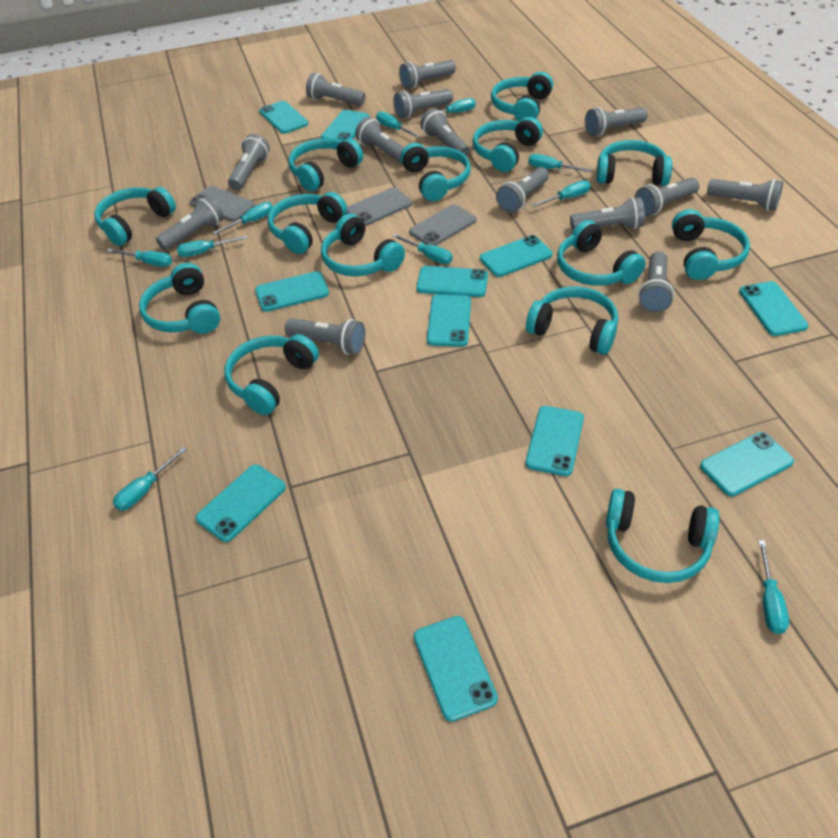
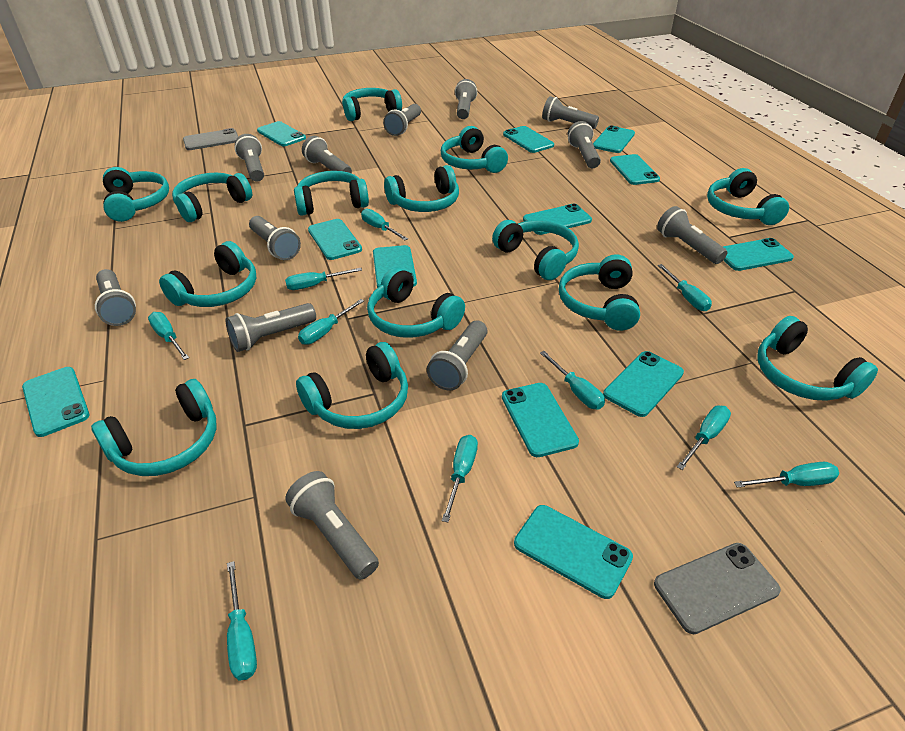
grey flashlight: [156,195,224,251] [228,134,270,190] [285,318,365,354] [306,73,365,106] [355,117,404,164] [393,89,453,118] [399,60,456,89] [420,108,470,156] [496,167,549,213] [570,197,645,231] [585,107,648,136] [635,178,699,216] [638,251,674,313] [707,179,783,211] = 14 -> [95,269,136,326] [226,303,316,352] [235,134,264,182] [249,216,301,260] [285,471,379,580] [302,136,352,174] [383,104,421,136] [427,321,487,391] [455,79,477,119] [542,96,599,129] [568,121,601,168] [657,206,727,264] = 12
grey phone: [190,186,255,222] [346,187,412,226] [409,204,477,246] = 3 -> [183,128,238,150] [654,543,781,634] = 2
turquoise phone: [196,464,286,542] [255,271,329,312] [259,101,308,134] [321,110,369,142] [414,616,498,722] [416,266,488,297] [427,294,471,347] [480,235,553,277] [525,406,584,476] [700,432,794,496] [739,281,808,336] = 11 -> [22,367,89,437] [257,121,306,146] [308,219,362,260] [373,245,417,288] [502,383,579,457] [503,126,554,153] [514,505,633,599] [523,203,592,235] [593,125,635,153] [603,351,684,417] [610,154,660,185] [723,238,794,271] = 12

